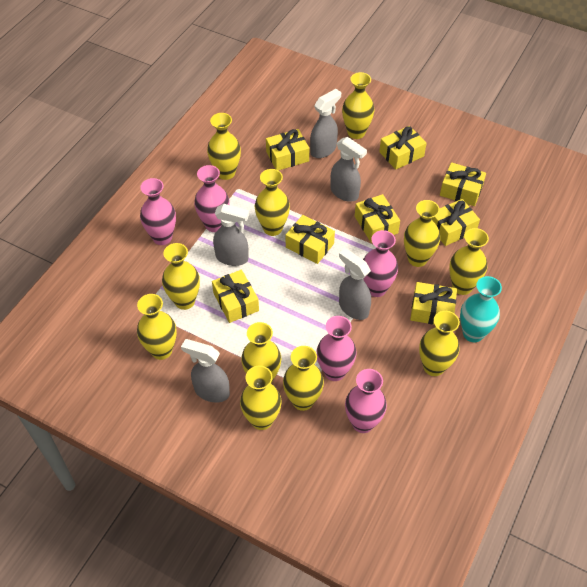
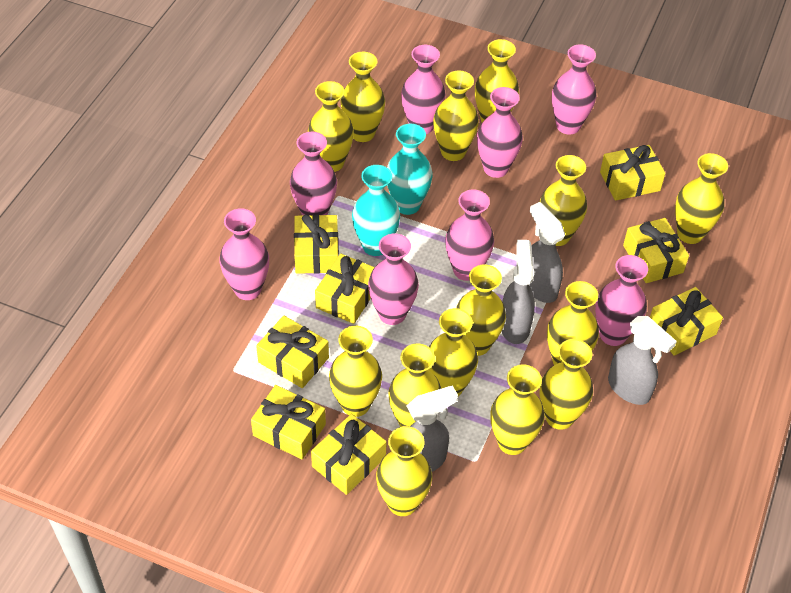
grey spray bottle: [181,339,230,402] [213,204,249,266] [310,89,341,158] [330,137,367,202] [339,248,371,320] = 5 -> [407,385,458,472] [502,240,535,344] [529,202,565,303] [608,316,677,405] = 4
pink vase: [140,178,176,245] [194,165,230,232] [317,316,357,381] [345,369,387,433] [363,230,398,297] = 5 -> [219,208,269,300] [290,132,337,216] [368,233,419,325] [401,45,446,134] [445,189,494,281] [477,87,523,178] [552,44,596,135] [595,255,648,346] = 8
turquoise vase: [460,276,502,342] = 1 -> [352,165,400,256] [387,124,433,215] = 2
yellow vase: [137,294,177,360] [162,243,200,310] [207,113,241,180] [240,366,281,430] [241,322,281,383] [255,169,290,236] [283,346,324,411] [342,72,374,139] [404,200,440,267] [419,311,460,376] [449,228,489,295] = 11 -> [308,81,354,172] [329,326,382,417] [340,52,385,142] [376,426,432,516] [388,343,441,427] [428,308,478,397] [433,70,479,161] [456,264,506,356] [475,39,519,122] [490,364,545,455] [539,339,593,430] [540,155,587,246] [547,281,599,365] [675,153,728,244] = 14

